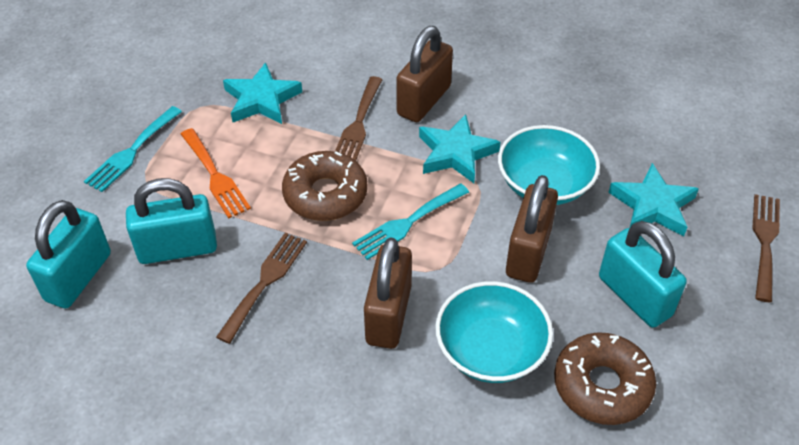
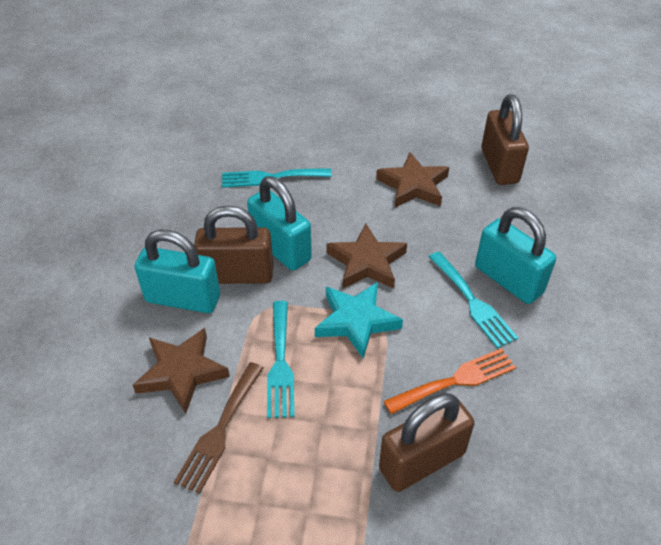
brown donut: [282,151,368,221] [554,332,656,425] = 2 -> none = 0
brown fork: [216,233,307,344] [335,76,383,161] [752,194,780,302] = 3 -> [174,362,263,494] = 1
brown star: none = 0 -> [133,328,230,414] [326,224,407,289] [376,152,449,207] = 3
turquoise bowl: [435,281,553,383] [498,125,600,205] = 2 -> none = 0
turquoise fork: [84,106,182,192] [352,183,469,260] = 2 -> [222,168,332,188] [267,301,294,418] [429,252,518,348] = 3
turquoise star: [223,62,302,124] [419,114,501,183] [608,163,699,236] = 3 -> [315,282,403,359] = 1

